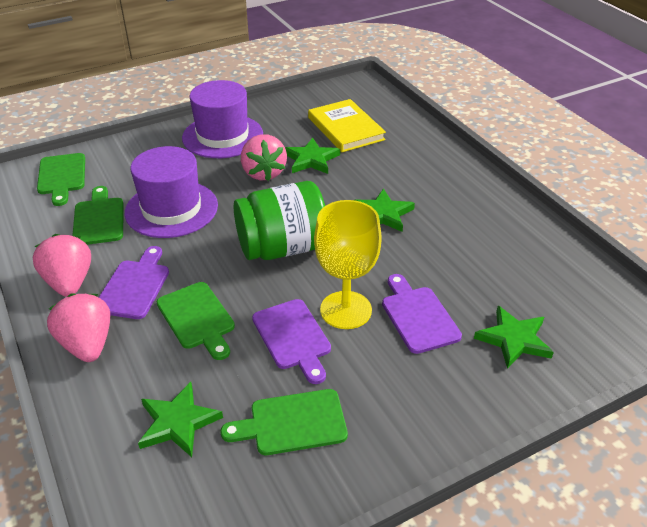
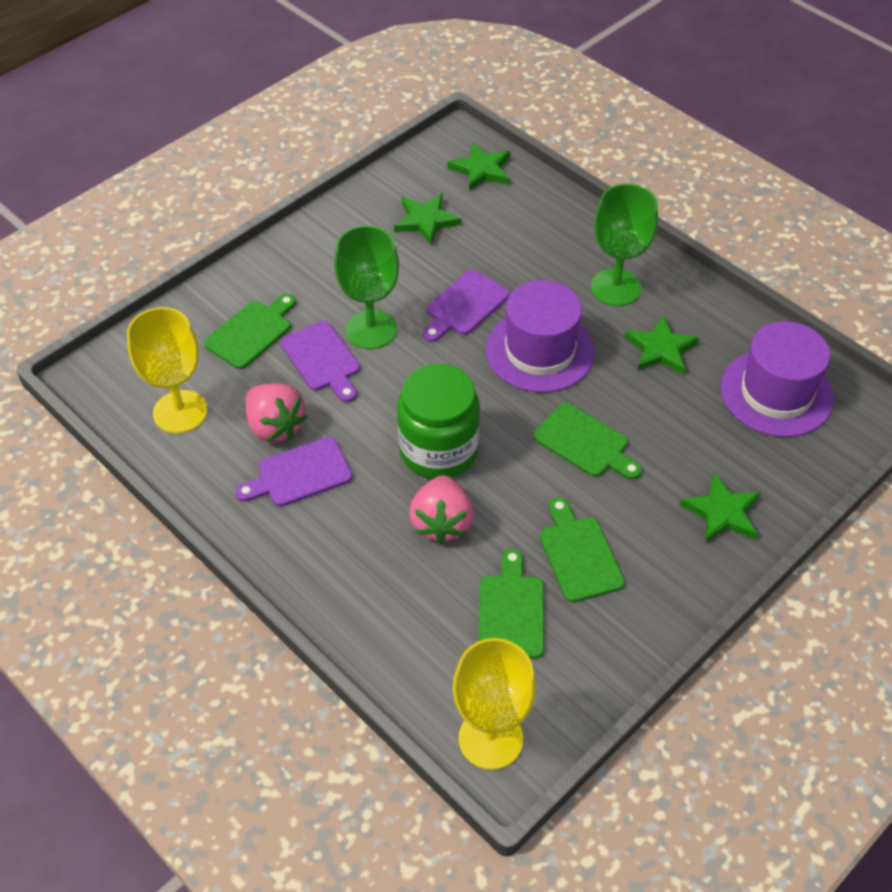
green goblet: none = 0 -> [334,226,399,349] [591,184,658,306] = 2
pink strawberry: [32,234,91,297] [47,294,110,362] [241,135,287,181] = 3 -> [245,383,307,443] [409,475,474,544] = 2
yellow book: [308,99,386,152] = 1 -> none = 0
yellow goblet: [314,200,382,329] = 1 -> [127,307,207,433] [453,638,536,770] = 2

